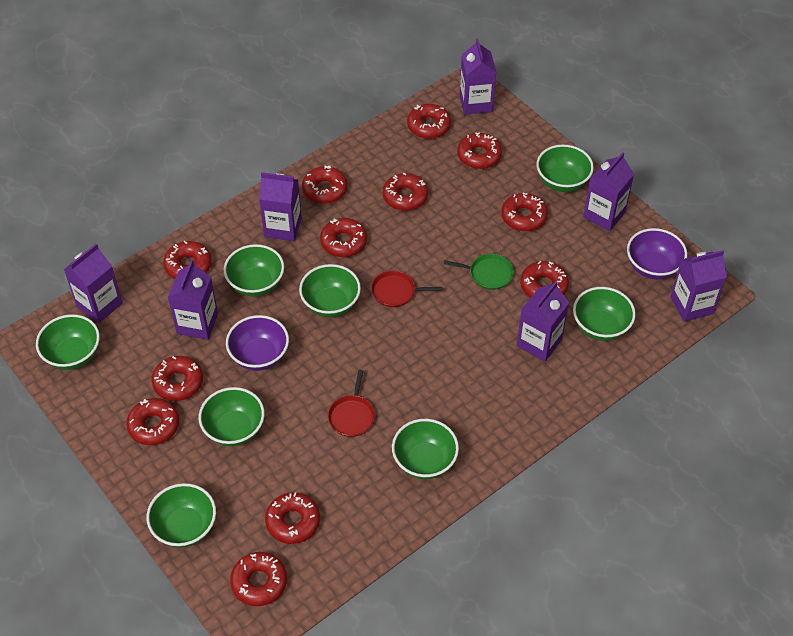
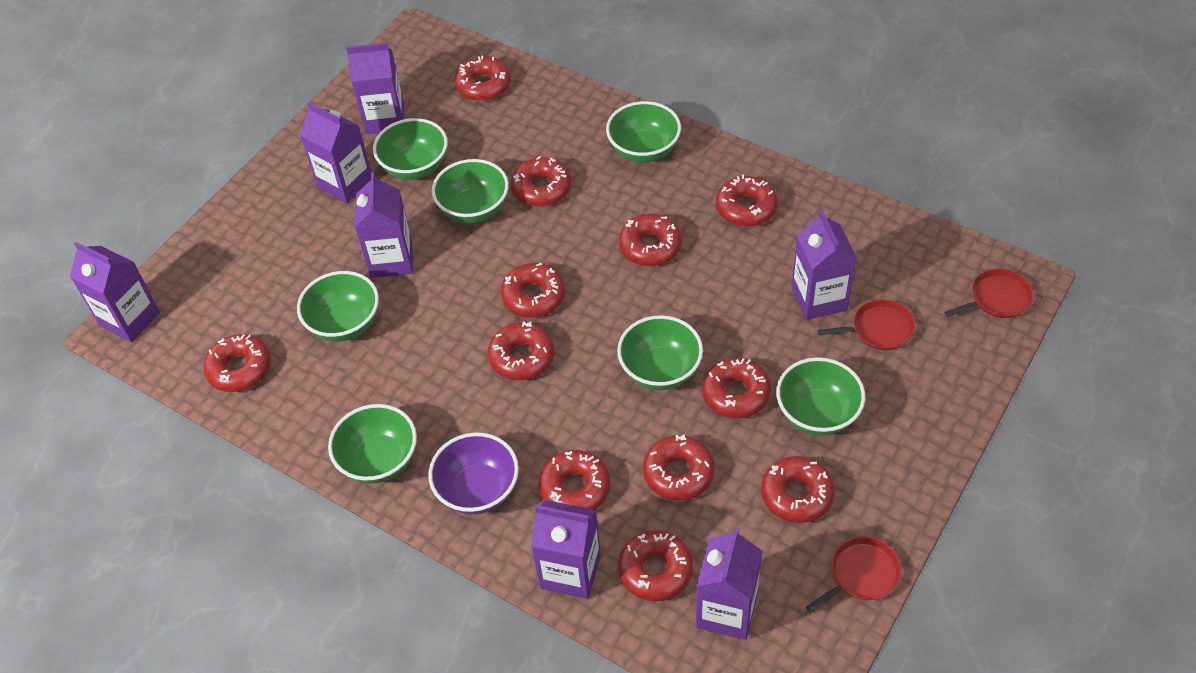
green bowl: [36,314,100,370] [146,483,216,548] [199,387,265,446] [224,244,284,297] [299,264,361,317] [392,419,459,479] [537,145,594,192] [573,287,636,341] = 8 -> [297,271,379,342] [328,404,417,483] [373,118,448,180] [432,159,509,223] [606,101,681,163] [617,315,703,390] [776,357,865,436] = 7
green pan: [444,254,514,290] = 1 -> none = 0
purple bowl: [226,315,289,371] [627,228,687,280] = 2 -> [428,432,519,514] = 1
red pan: [328,370,375,437] [371,271,442,307] = 2 -> [806,537,902,613] [818,299,915,350] [944,268,1033,318] = 3

